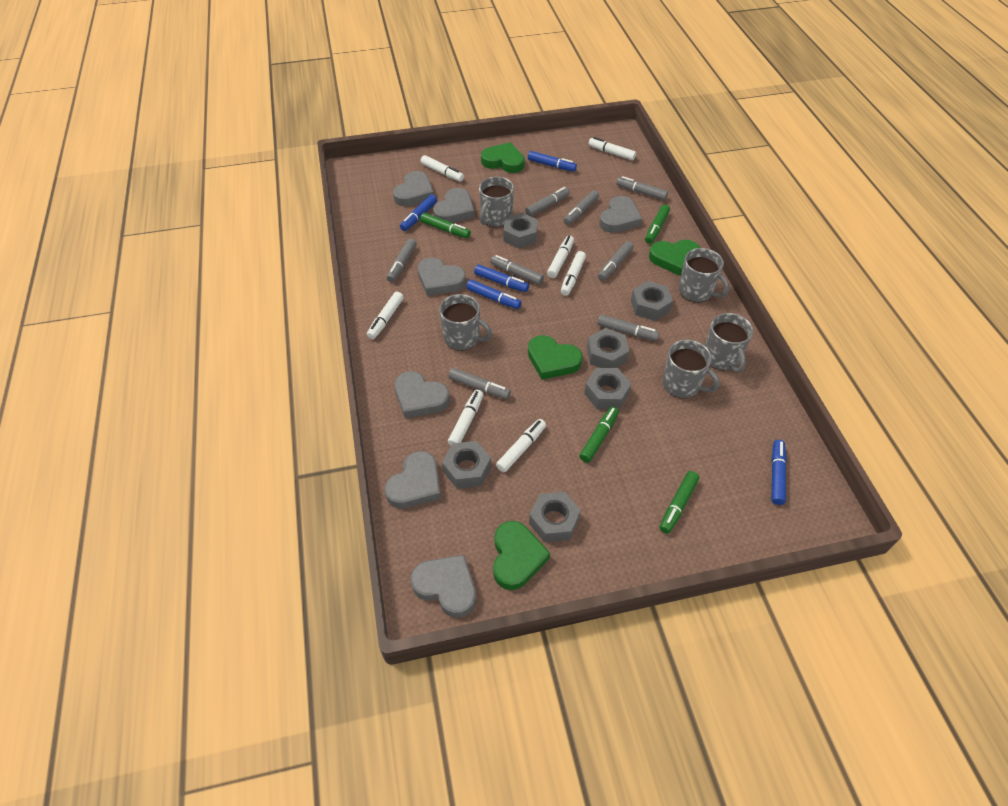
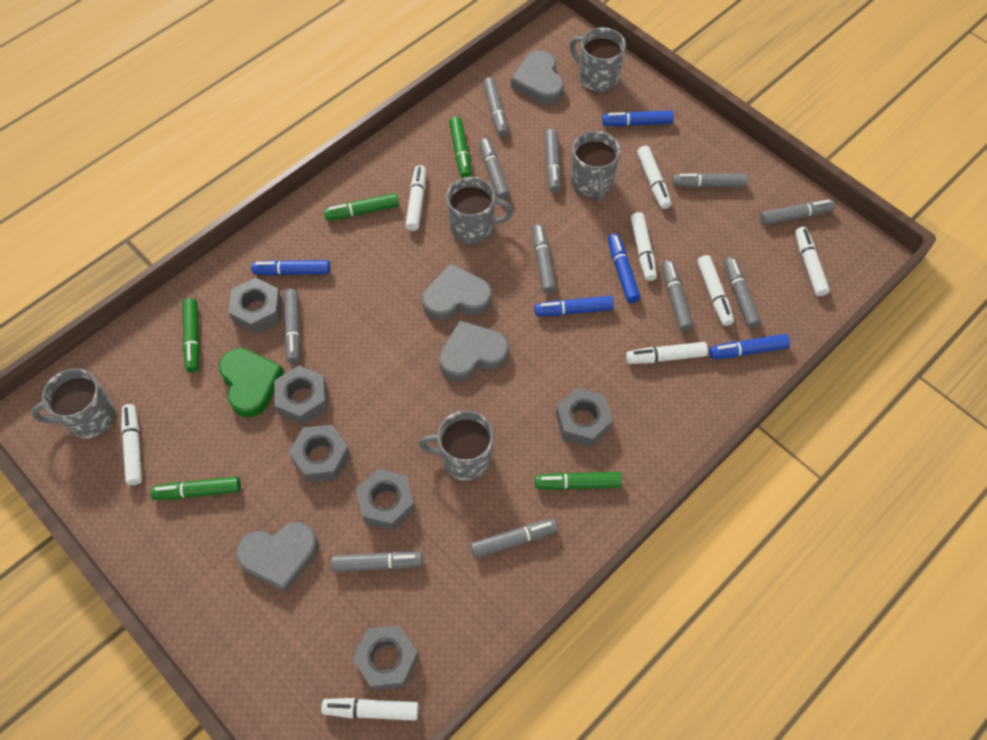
green heart: [481,142,525,173] [493,521,550,590] [528,335,583,380] [649,240,700,276] = 4 -> [219,348,284,417] = 1
green marker: [420,213,471,238] [579,407,619,463] [645,205,670,244] [660,471,699,534] = 4 -> [150,476,241,500] [182,298,200,372] [324,193,399,221] [449,117,472,178] [535,472,622,490] = 5
grey heart: [385,451,441,509] [393,171,434,206] [395,371,450,418] [411,555,476,618] [418,257,466,296] [433,188,475,223] [599,196,642,233] = 7 -> [236,522,318,593] [422,263,492,321] [439,320,509,381] [511,51,564,104] = 4
grey marker: [387,239,417,282] [448,368,511,399] [491,255,544,285] [525,187,570,216] [563,190,599,225] [597,314,659,341] [598,241,633,281] [617,176,668,200] = 8 -> [284,289,301,363] [331,551,422,572] [471,518,558,558] [479,138,510,200] [483,77,508,137] [532,224,557,294] [545,129,561,192] [662,260,694,331] [672,173,747,188] [724,257,761,328] [760,199,835,225] = 11
white marker: [367,292,404,339] [421,155,464,182] [448,390,484,446] [496,419,546,472] [547,236,574,278] [561,251,586,296] [588,137,636,160] = 7 -> [121,404,142,485] [321,698,419,721] [405,165,426,231] [626,342,708,364] [631,212,657,281] [637,146,671,209] [697,255,734,326] [795,227,830,296] = 8

